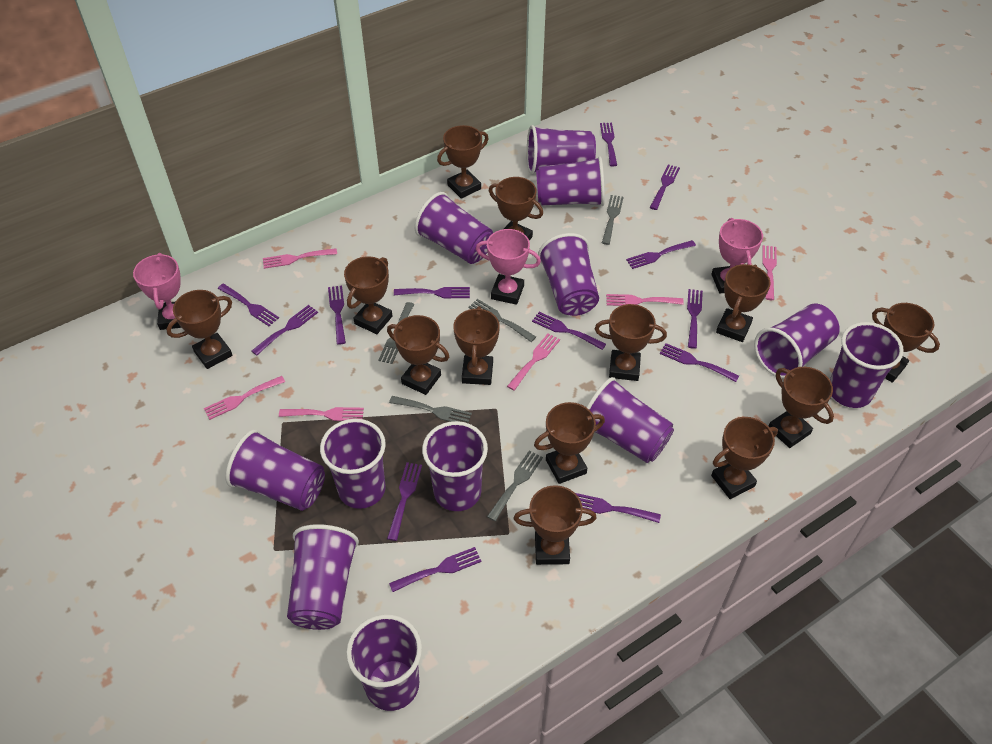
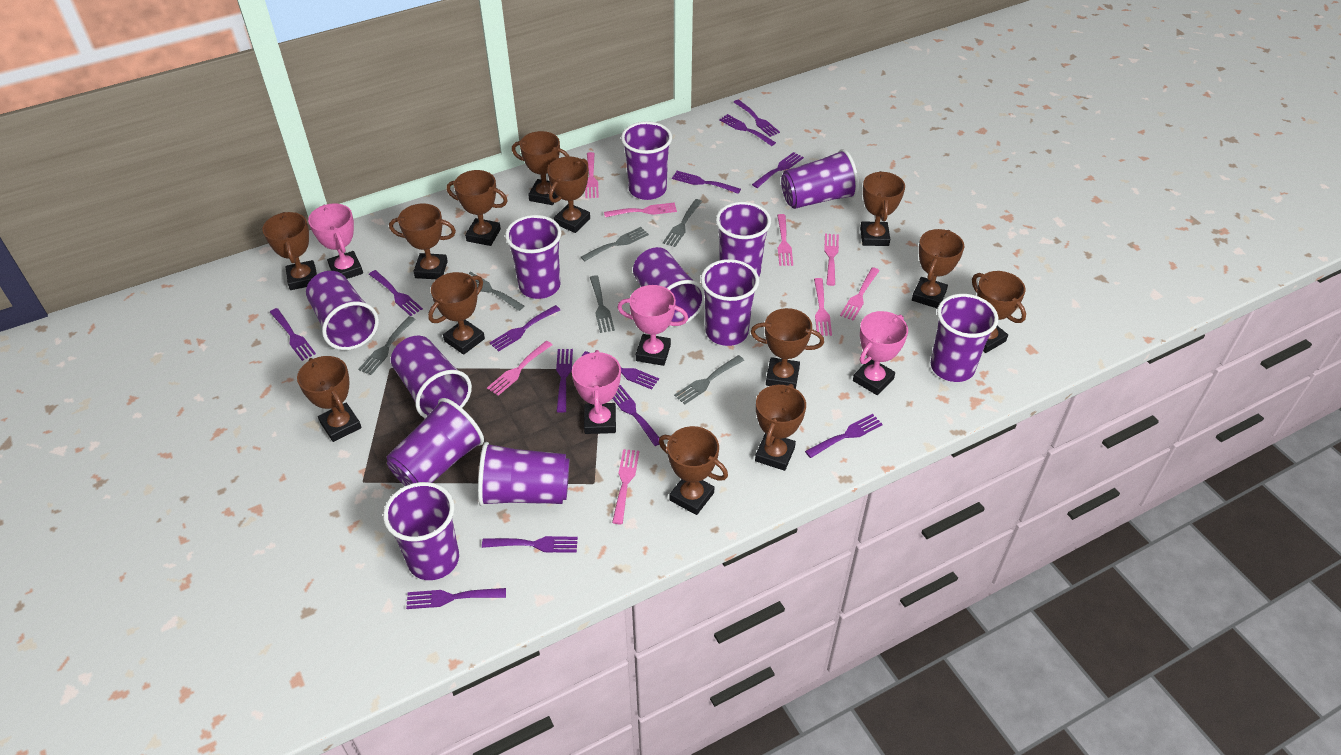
grey fork: [378,302,414,364] [389,396,472,422] [468,299,536,342] [487,451,543,521] [602,195,624,245] = 5 -> [358,316,416,375] [468,272,524,311] [581,227,649,262] [590,275,615,333] [663,199,702,247] [674,355,744,405] = 6
pink fork: [204,376,285,420] [263,248,337,269] [279,407,364,421] [507,334,560,391] [606,294,684,306] [762,245,777,300] = 6 -> [487,340,552,396] [585,152,599,198] [604,202,677,217] [612,449,639,524] [777,214,793,266] [814,278,832,336] [824,234,839,286] [840,267,880,321] = 8
pink trophy: [133,253,181,330] [476,229,541,305] [712,218,763,294] = 3 -> [308,203,363,279] [572,350,621,434] [617,285,688,366] [853,311,908,395] = 4

